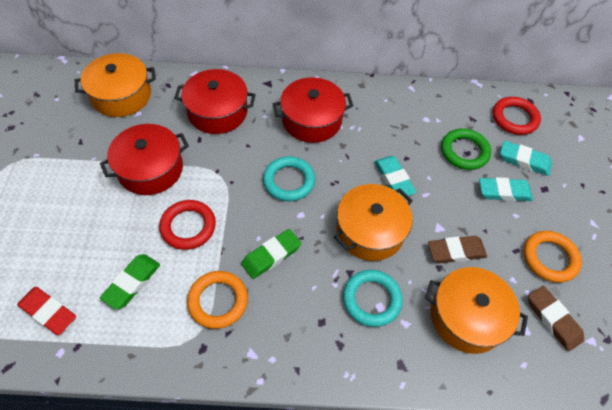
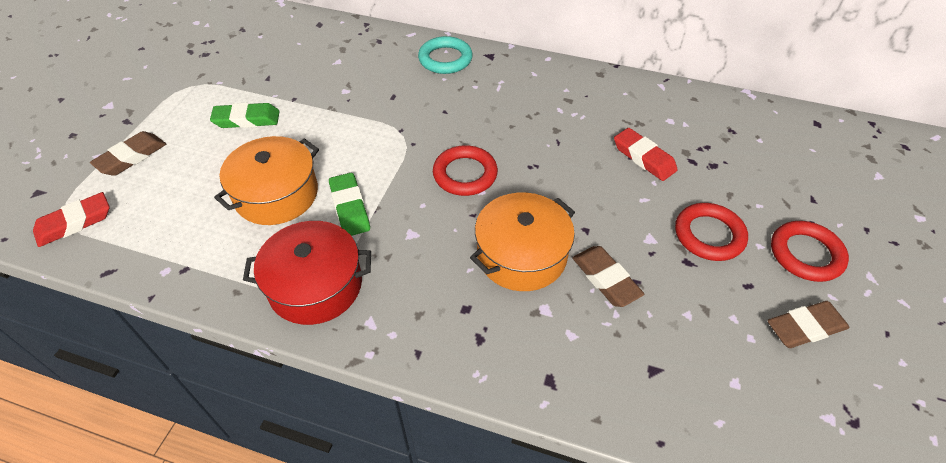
brown eraser: [428,236,487,263] [528,286,584,352] = 2 -> [90,131,166,176] [572,246,644,307] [768,301,849,348] = 3
green ring: [441,128,491,170] = 1 -> none = 0
orange pot: [75,53,156,117] [334,184,413,261] [425,267,528,354] = 3 -> [214,136,319,225] [470,193,575,291] = 2
orange ring: [187,271,248,329] [524,231,582,283] = 2 -> none = 0
red eraser: [17,287,76,335] = 1 -> [33,192,109,247] [614,128,678,181] = 2
red pot: [100,124,189,195] [174,69,256,134] [273,77,353,143] = 3 -> [243,221,371,325] = 1
red ring: [159,200,216,250] [493,97,541,135] = 2 -> [433,145,498,196] [675,203,748,261] [771,221,849,282] = 3
turquoise eraser: [374,156,416,196] [479,177,533,201] [500,141,552,176] = 3 -> none = 0
turquoise ring: [263,156,315,201] [343,270,403,327] = 2 -> [418,36,473,74] = 1

